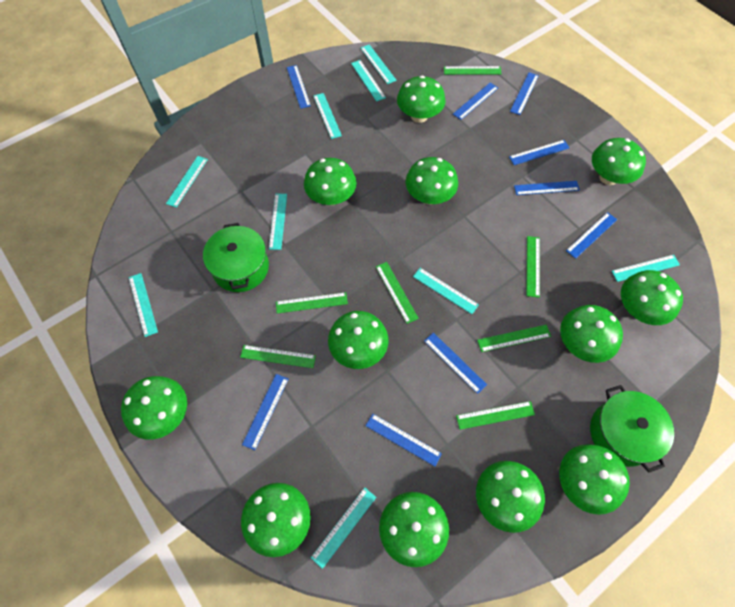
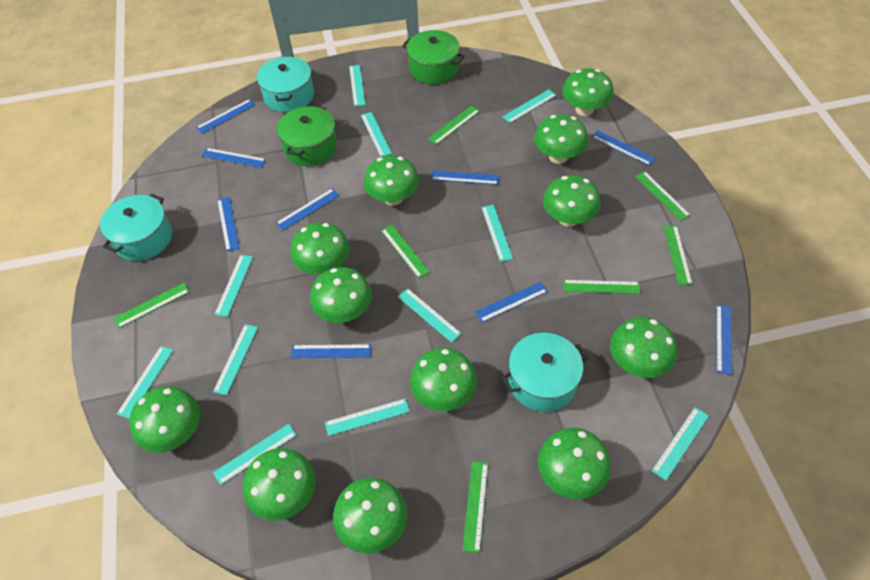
turquoise pot: none = 0 -> [100,194,172,261] [257,56,314,112] [502,333,588,412] = 3
turquoise ruler: [129,273,158,337] [166,156,208,208] [269,194,287,250] [311,488,376,569] [313,93,342,139] [351,60,386,102] [361,44,397,84] [413,268,479,314] [612,255,680,282] = 9 -> [117,346,173,419] [213,324,258,395] [213,424,297,485] [214,255,253,317] [325,398,410,436] [349,65,365,106] [361,112,392,157] [398,288,462,343] [481,205,513,262] [502,89,557,123] [652,407,709,481] = 11

